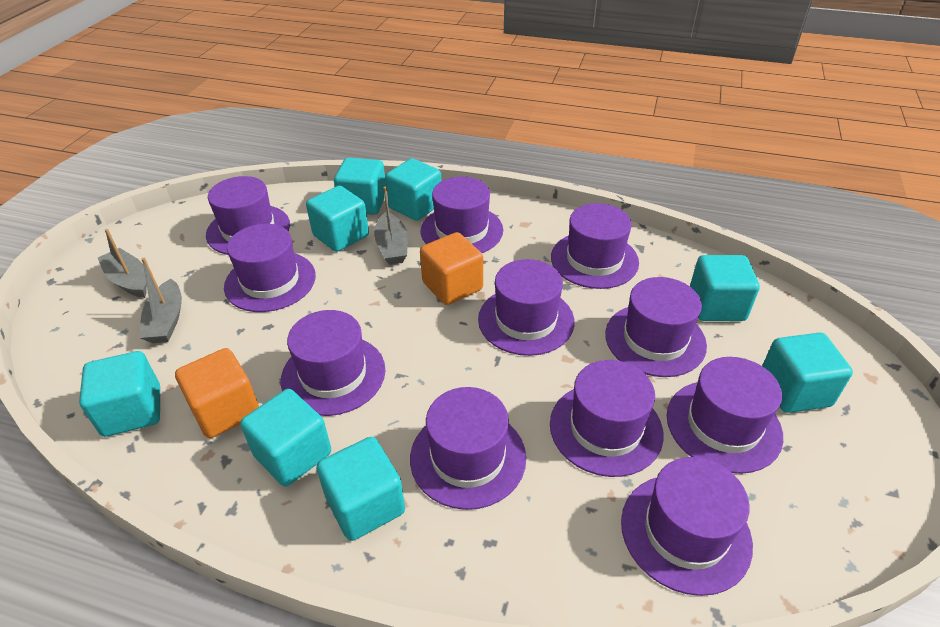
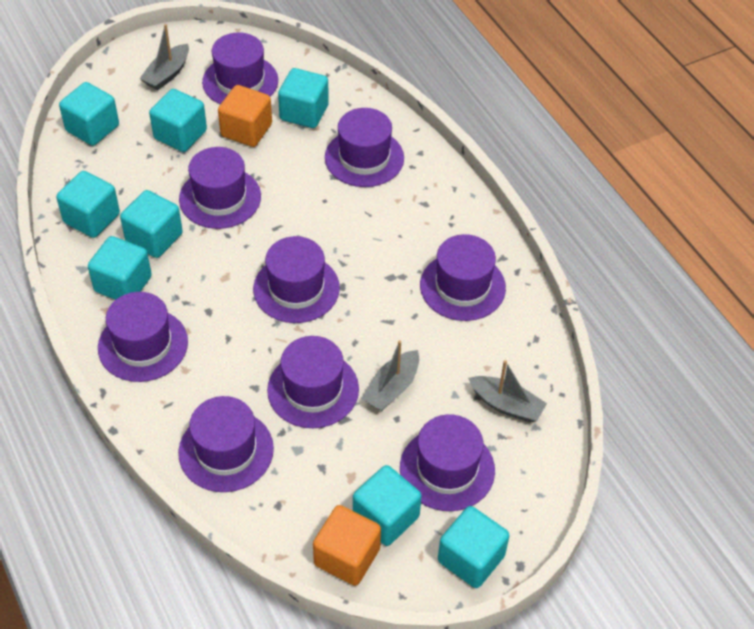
purple hat: [206,176,290,255] [224,224,316,312] [281,310,385,416] [410,387,526,510] [421,177,503,253] [478,259,575,356] [550,360,664,477] [551,203,639,289] [605,277,707,377] [621,457,753,596] [667,357,783,474] = 11 -> [98,292,188,382] [178,396,274,492] [179,147,261,229] [202,33,278,104] [253,236,340,323] [267,336,359,428] [325,108,404,187] [400,414,495,511] [420,234,506,321] = 9

